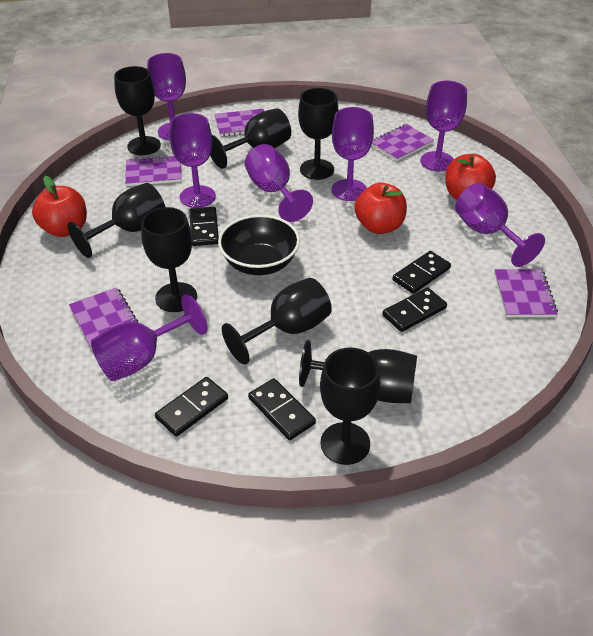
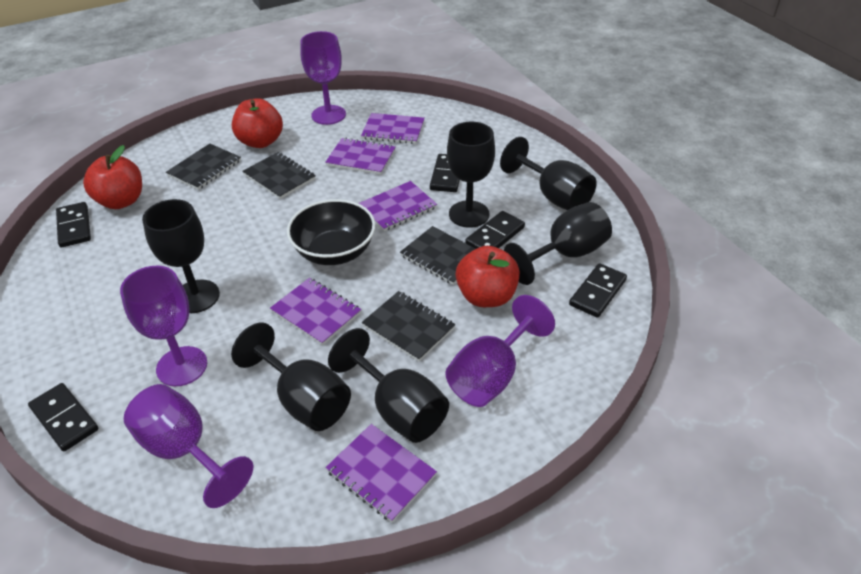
black goblet: [67,183,165,258] [114,66,161,155] [141,207,197,312] [210,108,291,169] [222,278,332,365] [298,88,339,180] [299,340,417,403] [320,347,380,465] = 8 -> [142,199,220,313] [231,323,351,431] [328,328,449,443] [447,122,495,228] [500,137,597,210] [504,202,612,285] = 6
black notebook: none = 0 -> [166,143,241,190] [242,152,316,199] [362,291,455,361] [400,226,475,285] = 4
purple goblet: [91,294,207,381] [147,53,186,140] [170,113,216,208] [245,144,313,222] [332,107,374,201] [420,81,467,172] [455,183,545,267] = 7 -> [120,266,207,386] [124,384,253,508] [300,31,346,125] [445,295,555,407] = 4

